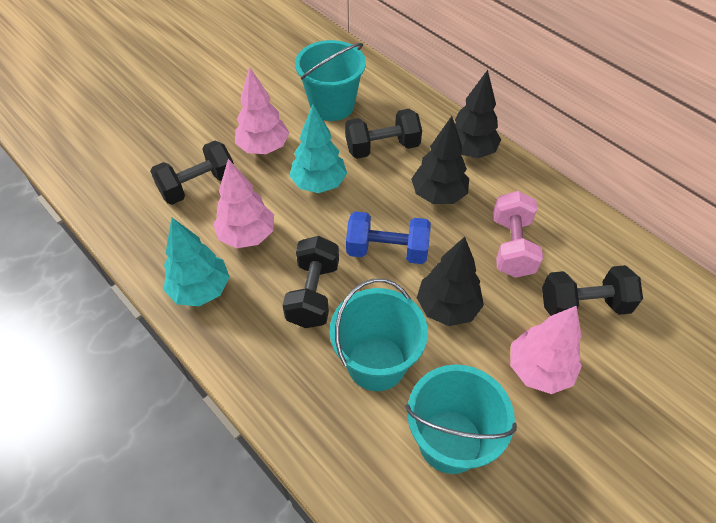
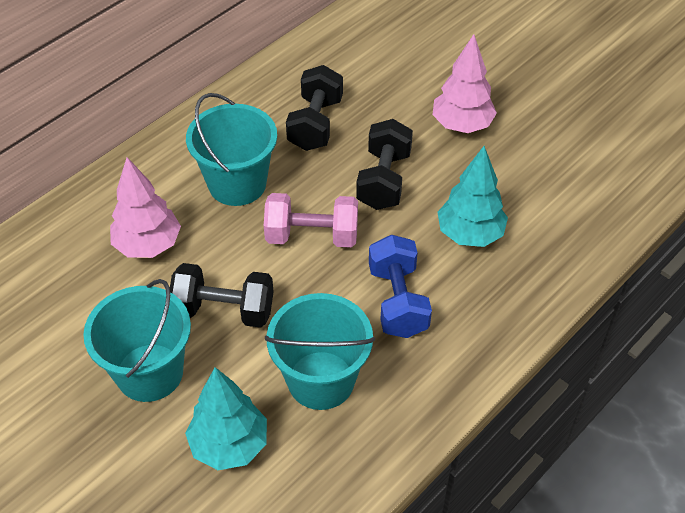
black dumbbell: [150,141,234,205] [282,236,339,328] [345,109,422,159] [542,265,643,316] = 4 -> [170,263,274,328] [286,65,343,151] [356,119,413,210] = 3
black tree: [411,116,469,204] [417,237,484,326] [455,70,501,158] = 3 -> none = 0
pink tree: [213,159,274,249] [235,66,289,154] [510,306,582,394] = 3 -> [110,157,181,258] [432,34,497,133] = 2

